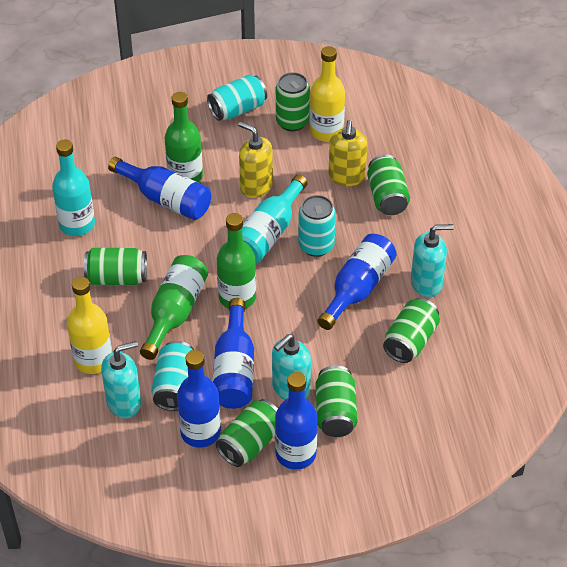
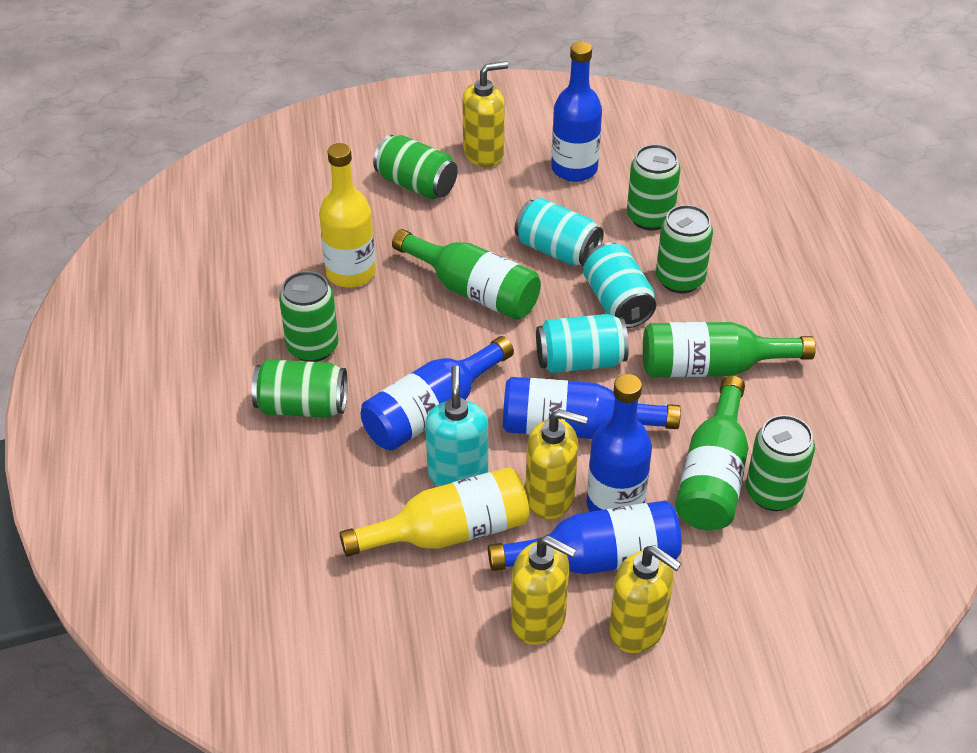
turquoise bottle: [52,140,95,236] [242,174,308,263] = 2 -> none = 0
turquoise soap dispenser: [101,341,141,419] [272,334,311,400] [411,224,454,297] = 3 -> [425,365,488,487] = 1
yellow soap dispenser: [238,122,273,198] [329,120,368,186] = 2 -> [462,61,508,167] [511,535,577,645] [525,409,588,519] [609,545,682,653] = 4

